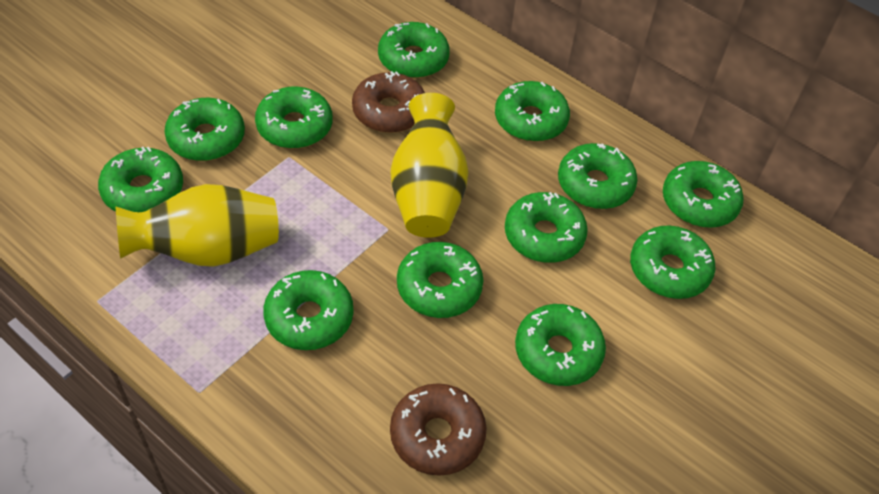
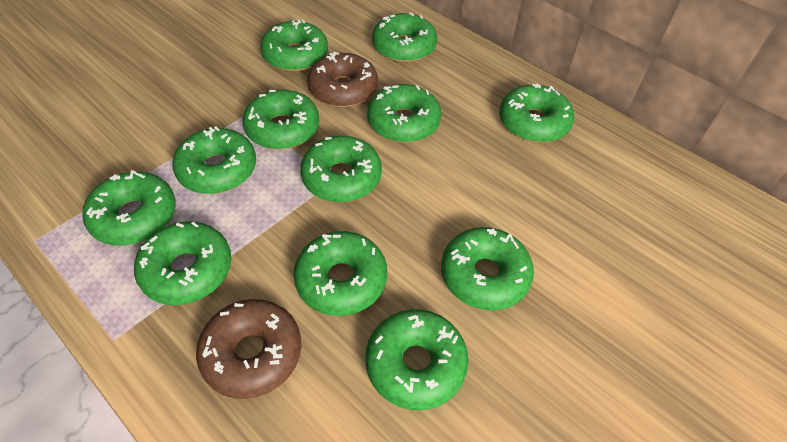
yellow vase: [116,184,279,267] [391,93,469,238] = 2 -> none = 0

